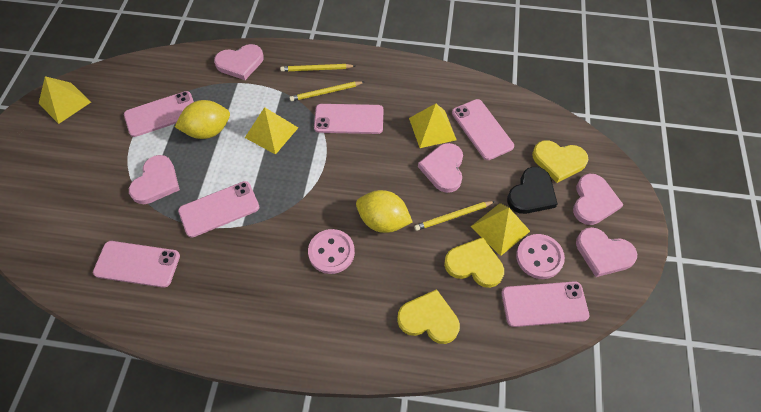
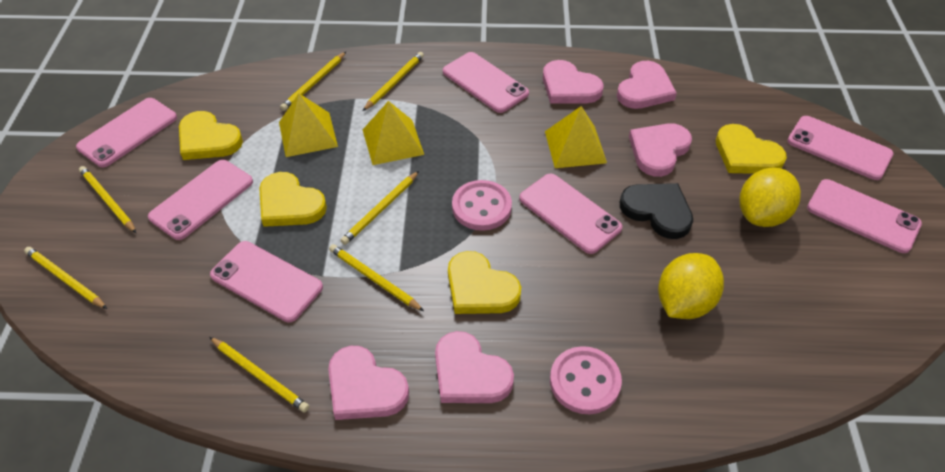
pink phone: [93,241,180,288] [124,91,194,137] [178,181,259,238] [314,104,383,134] [452,99,514,160] [502,281,589,327] = 6 -> [76,98,177,167] [148,160,253,240] [210,241,323,322] [443,52,529,113] [519,173,622,254] [787,116,894,180] [807,179,922,253] = 7
yellow heart: [397,289,460,344] [444,237,504,288] [532,140,589,183] = 3 -> [179,111,243,160] [259,172,327,227] [448,251,521,314] [716,124,787,174] = 4
yellow pencil: [280,64,355,72] [289,81,364,101] [414,201,495,231] = 3 -> [24,247,107,309] [79,166,136,233] [209,337,309,413] [280,52,346,111] [329,244,424,311] [340,171,419,245] [363,52,424,111] = 7
yellow pyramid: [38,76,91,124] [245,107,298,155] [409,104,457,148] [470,203,530,256] = 4 -> [279,93,338,157] [363,101,424,165] [545,106,607,168] = 3

